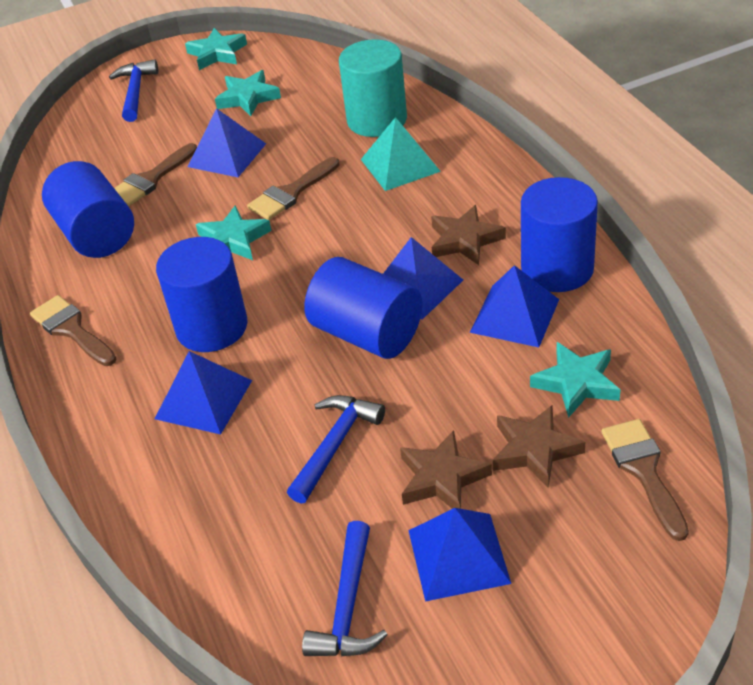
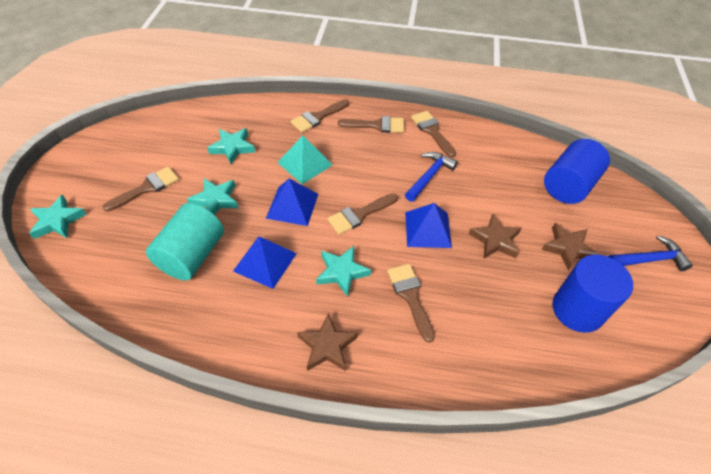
blue cylinder: [42,161,134,258] [156,237,248,352] [304,257,422,359] [521,177,598,292] = 4 -> [544,139,610,204] [553,255,633,333] = 2
blue hammer: [109,59,158,122] [287,395,385,504] [302,521,388,656] = 3 -> [405,152,458,202] [608,235,693,271] = 2
blue pyramid: [155,351,252,434] [188,108,266,177] [383,237,463,320] [408,508,511,602] [470,265,559,347] = 5 -> [233,236,297,289] [266,179,318,226] [405,203,452,248] = 3
brown brush: [30,295,116,366] [114,143,197,206] [247,157,340,220] [602,419,689,541] = 4 -> [103,167,179,212] [291,99,349,133] [327,193,398,235] [338,116,404,133] [387,264,435,343] [411,111,456,158] = 6

